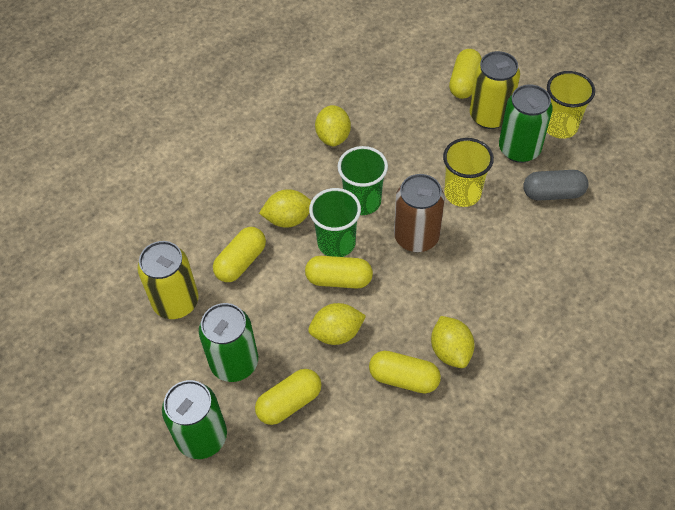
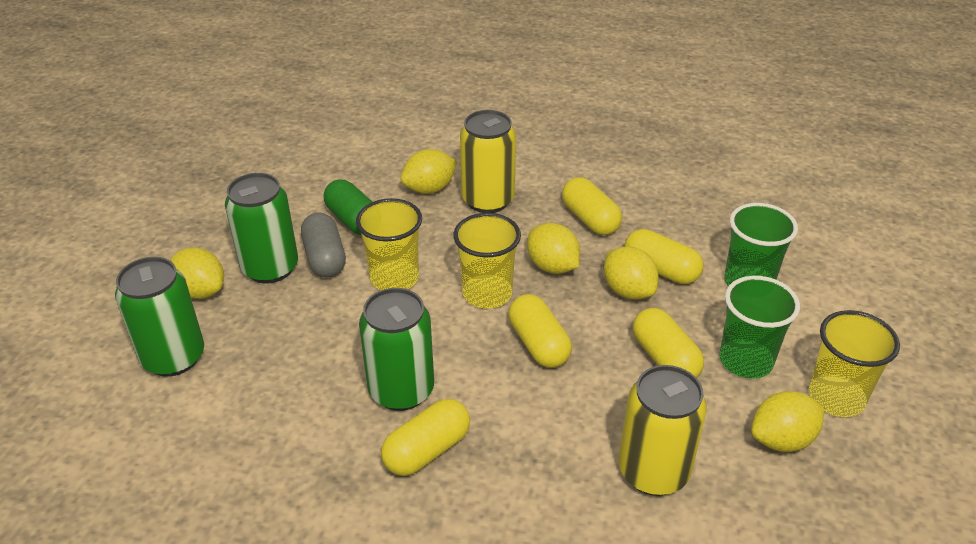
brown can: [394,174,445,252] = 1 -> none = 0
green capsule: none = 0 -> [324,180,372,235] = 1
yellow cup: [443,138,494,207] [547,71,595,139] = 2 -> [356,198,422,290] [453,213,521,308] [809,310,900,417] = 3
yellow lemon: [259,189,311,228] [308,303,366,345] [315,105,351,146] [431,316,475,368] = 4 -> [170,247,224,299] [400,149,457,194] [527,223,580,274] [604,246,659,300] [751,391,824,452] = 5

